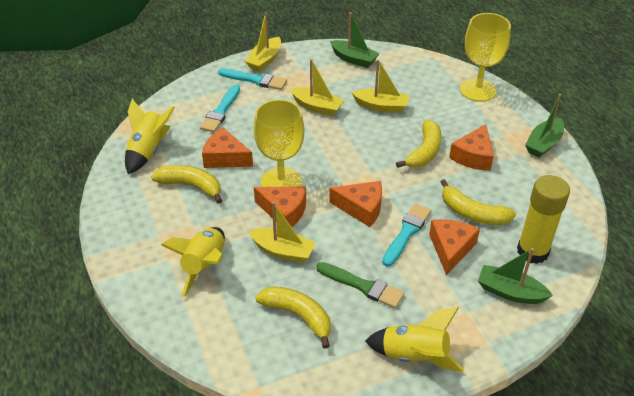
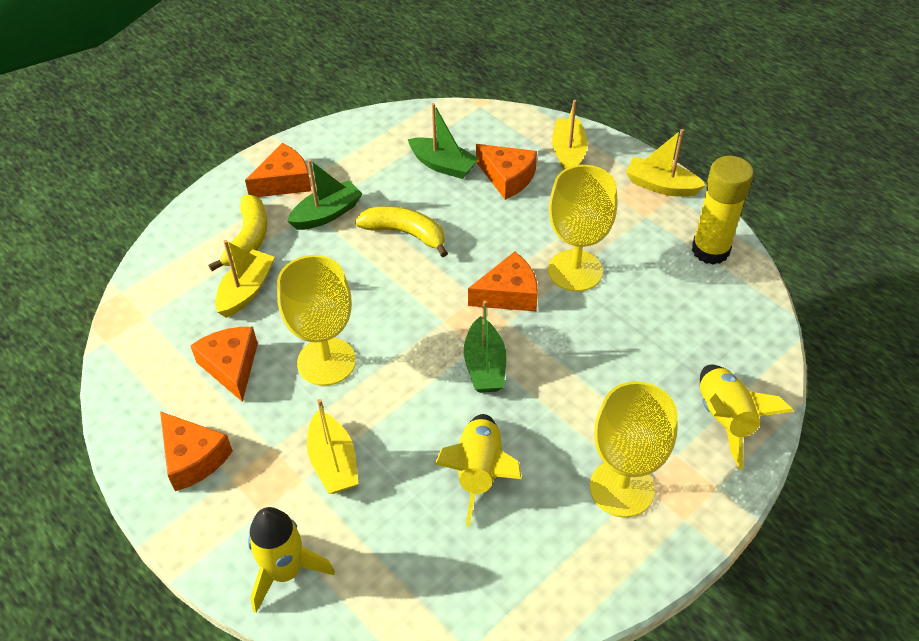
green brush: [316,262,404,308] = 1 -> none = 0
turquoise brush: [200,85,240,132] [218,68,287,90] [382,203,431,267] = 3 -> none = 0
yellow banana: [151,165,222,204] [255,287,331,349] [396,120,441,168] [441,179,516,225] = 4 -> [208,195,267,271] [355,206,448,257] = 2
yellow goblet: [254,99,304,187] [460,13,511,102] = 2 -> [277,255,356,386] [548,165,617,292] [590,381,678,518] = 3

